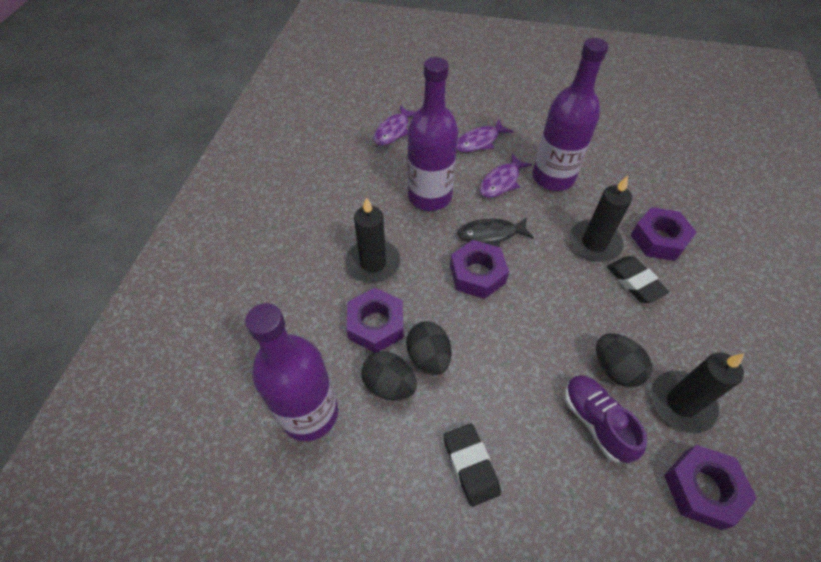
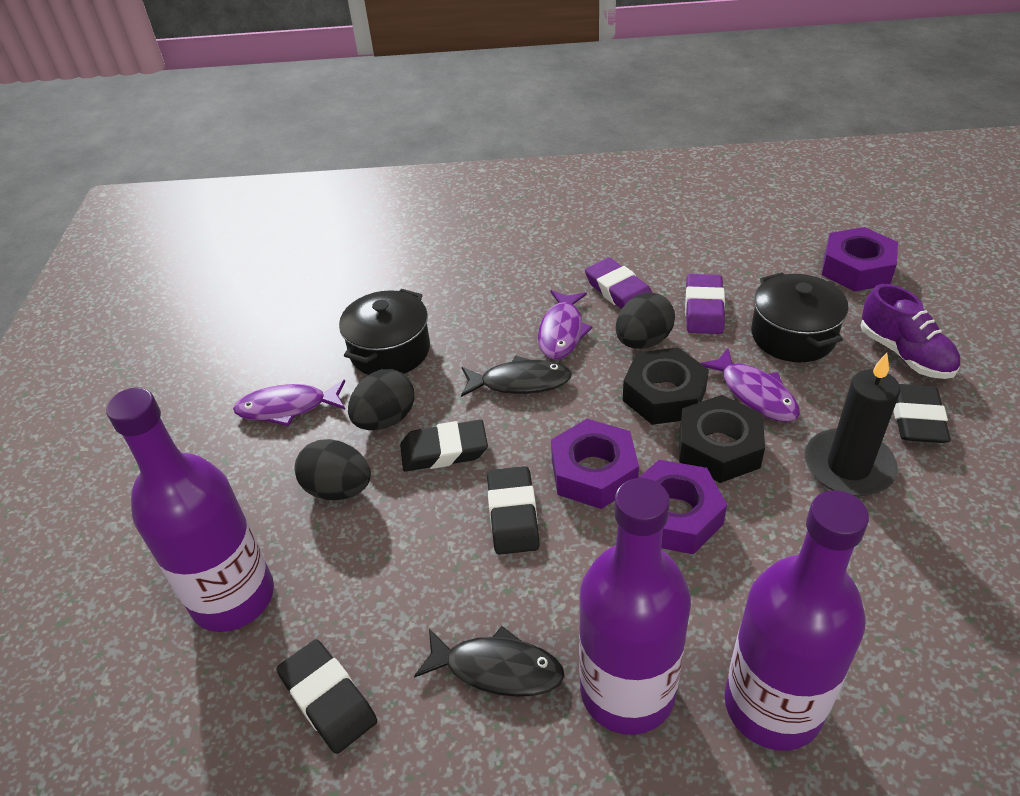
black candle: [346,197,400,283] [569,176,632,262] [651,353,744,433] = 3 -> [805,353,900,497] = 1
black eraser: [443,424,501,507] [607,256,669,303] = 2 -> [276,639,377,754] [400,419,488,472] [487,466,540,555] [893,384,951,443] = 4
black fish: [457,217,534,247] = 1 -> [414,626,565,697] [461,356,572,397] = 2
black nut: none = 0 -> [623,347,709,425] [679,395,765,483] = 2
black pot: none = 0 -> [339,289,430,375] [751,272,849,362] = 2
purple eraser: none = 0 -> [585,258,652,309] [685,274,725,334] = 2
purple nut: [346,288,403,353] [450,240,509,299] [631,207,697,261] [664,445,757,530] = 4 -> [551,419,639,509] [639,460,727,554] [822,227,898,291] = 3

